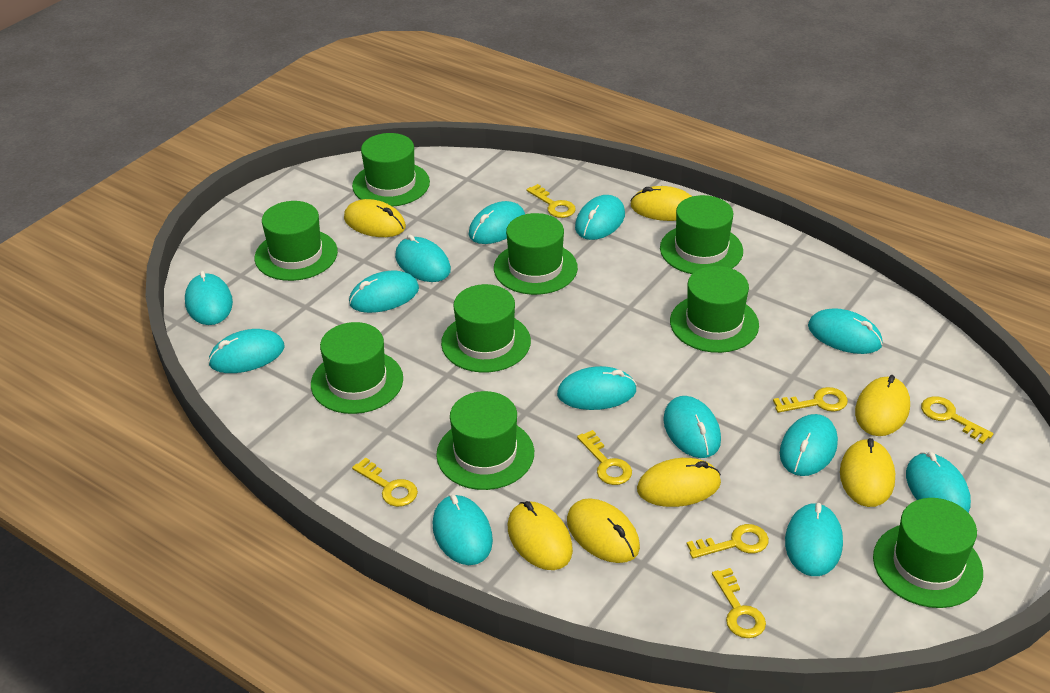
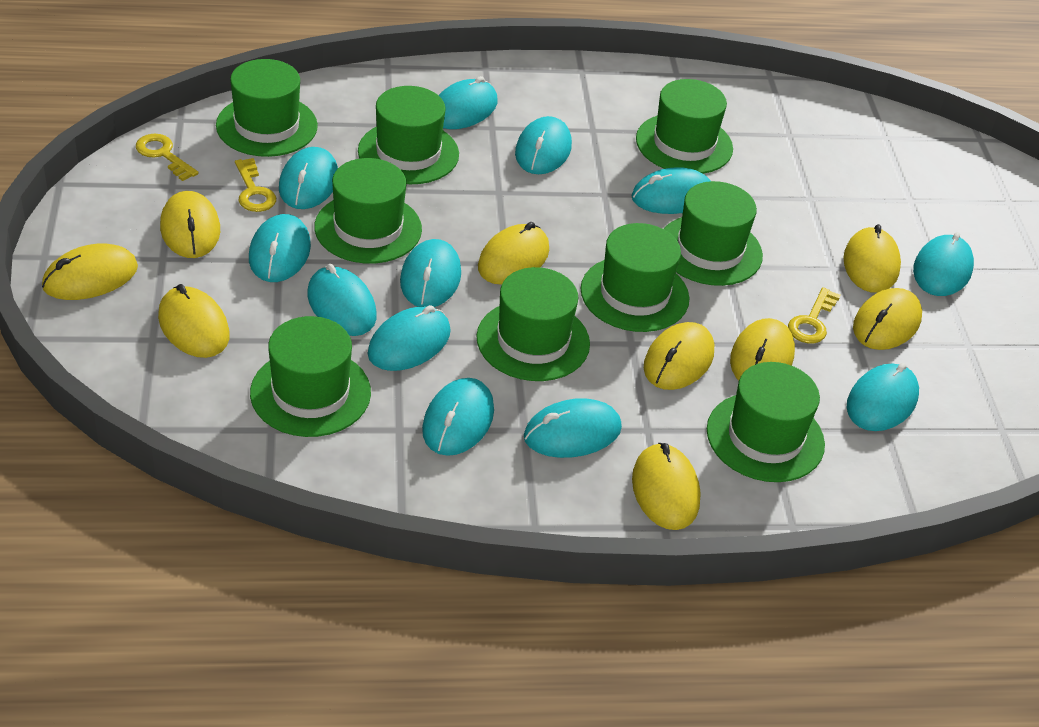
turquoise mouse: [185,271,233,325] [208,329,285,373] [349,271,419,313] [395,235,451,282] [433,495,493,565] [468,201,525,244] [557,366,637,410] [575,195,625,240] [663,396,721,458] [780,414,838,476] [785,503,843,576] [808,308,883,354] [906,452,971,513] = 13 -> [249,214,311,282] [279,147,338,209] [307,264,377,336] [368,305,451,371] [400,239,461,307] [422,378,494,456] [439,76,498,129] [515,116,572,174] [524,398,622,458] [631,167,711,214] [847,363,919,431] [913,232,974,296] = 12
yellow key: [352,457,418,507] [527,184,576,218] [577,430,632,485] [687,524,769,559] [712,568,766,638] [773,387,848,413] [921,396,993,444] = 7 -> [136,134,199,181] [235,158,276,212] [788,287,840,343] = 3
yellow mouse: [344,199,406,237] [508,501,573,570] [567,498,640,563] [630,186,692,221] [637,458,721,507] [840,438,895,507] [855,375,910,436] = 7 -> [42,243,138,300] [158,284,230,358] [160,191,220,258] [478,222,549,285] [632,443,701,530] [644,322,714,390] [730,318,795,380] [843,224,901,293] [853,288,922,350] = 9

